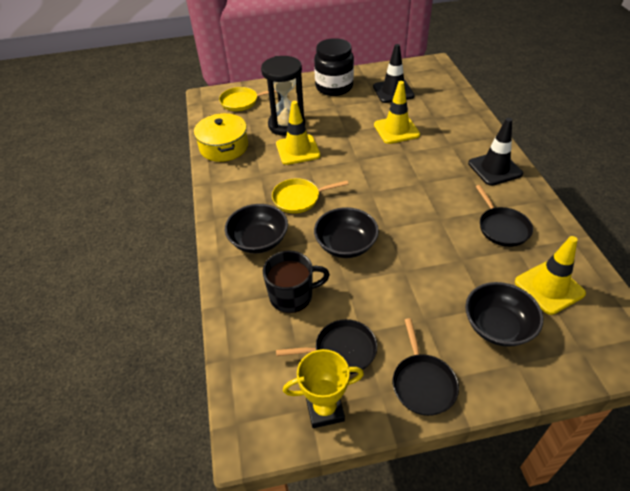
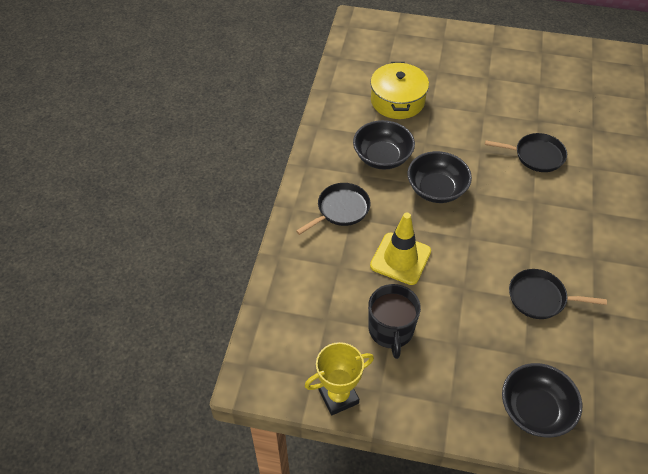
black hourglass: [261,56,305,136] = 1 -> none = 0
black jar: [314,38,354,96] = 1 -> none = 0
black traffic cone: [373,44,415,103] [468,118,523,186] = 2 -> none = 0
yellow pan: [219,87,277,111] [272,178,348,213] = 2 -> none = 0
yellow traffic cone: [276,101,320,165] [374,81,420,144] [515,236,586,315] = 3 -> [370,212,431,285] = 1

